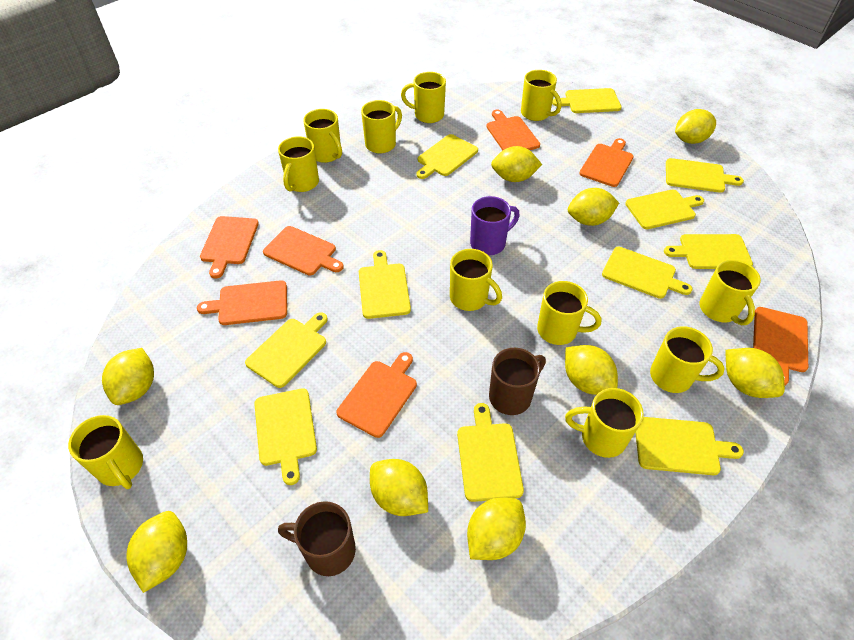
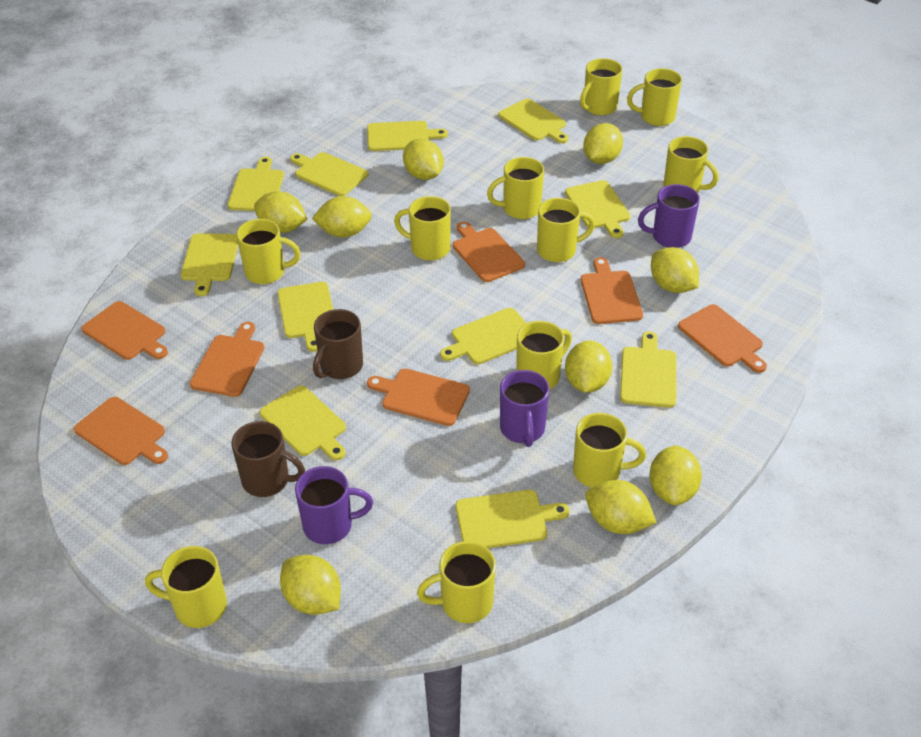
purple mug: [470,196,520,255] = 1 -> [295,466,373,544] [500,370,549,447] [638,184,700,248] = 3

